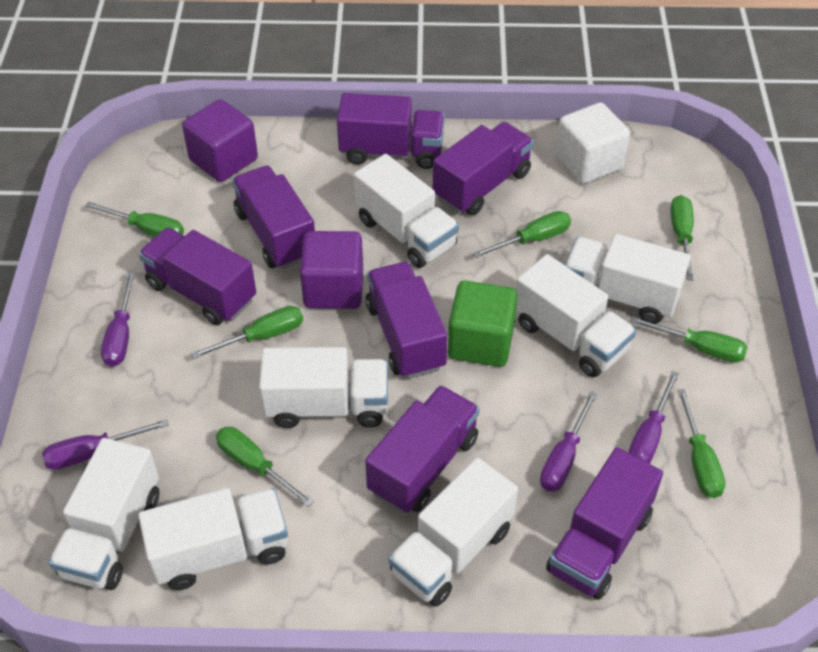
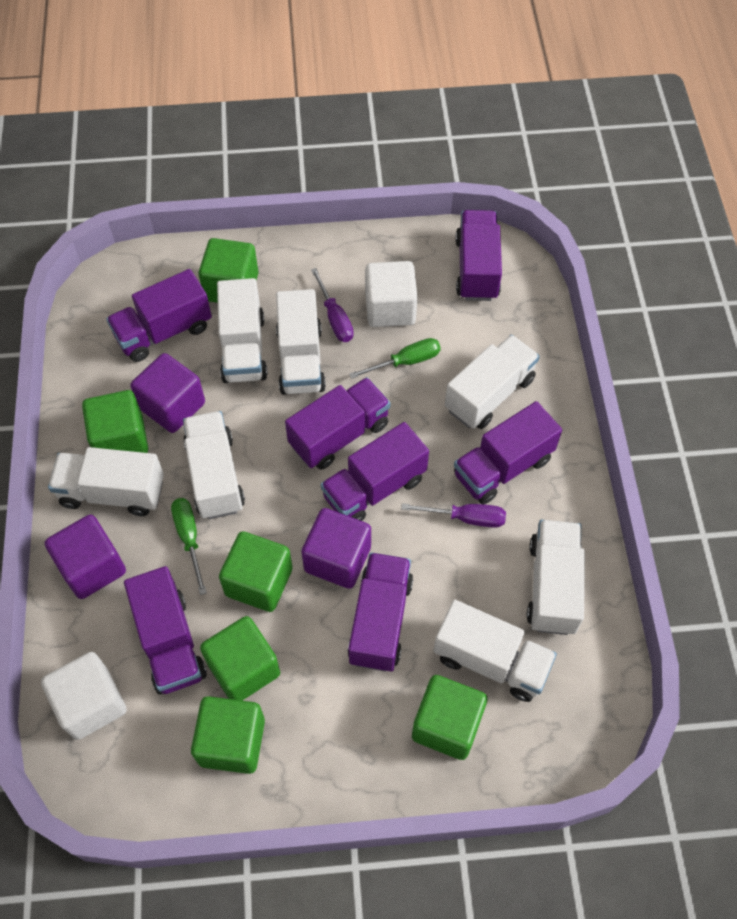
green cube: [448,281,518,367] = 1 -> [82,390,148,453] [191,696,265,774] [199,238,258,303] [200,616,280,701] [219,531,293,612] [412,675,487,760] = 6
green screwdriver: [85,202,184,237] [191,306,303,359] [216,427,314,507] [472,211,571,258] [630,316,748,363] [670,195,694,280] [677,389,725,498] = 7 -> [171,498,207,595] [349,338,441,379] = 2
purple cube: [182,99,258,182] [300,231,363,309] = 2 -> [45,515,126,599] [131,353,205,433] [301,508,371,589] = 3
purple screwdriver: [42,419,169,470] [101,272,135,367] [540,391,597,492] [628,371,679,464] = 4 -> [311,268,354,342] [401,503,506,528] = 2
white cube: [555,103,630,184] = 1 -> [41,652,127,740] [365,261,418,327] = 2

